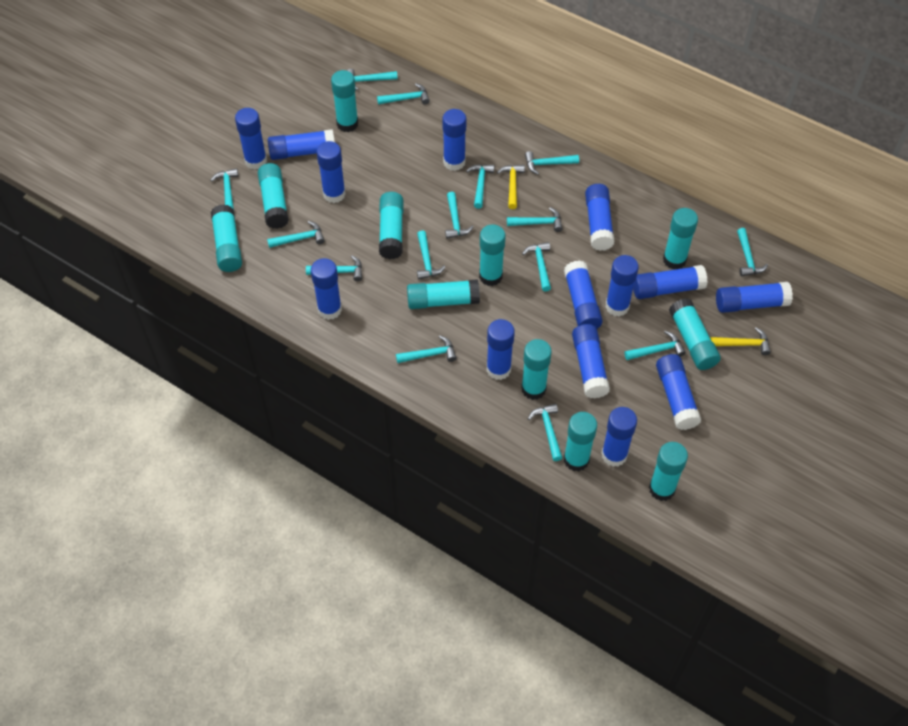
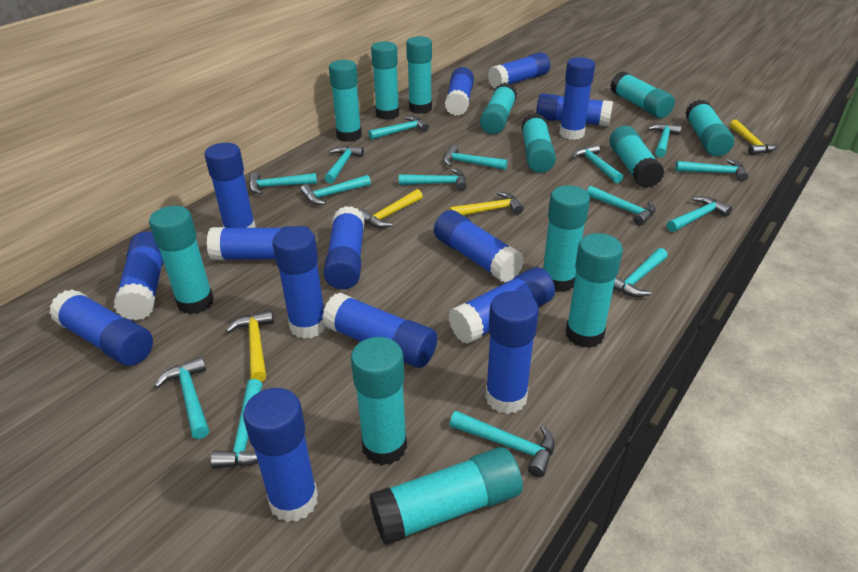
blue glue stick: [235,108,267,170] [268,129,335,160] [311,258,342,320] [317,141,346,203] [442,109,466,171] [487,319,515,380] [564,260,603,328] [572,324,610,399] [585,184,614,251] [601,407,637,467] [605,255,639,316] [633,265,708,299] [656,354,701,430] [716,282,793,313] = 14 -> [49,289,153,366] [114,231,164,321] [204,143,256,228] [207,226,309,260] [243,388,318,522] [272,226,326,339] [322,292,437,368] [323,206,365,289] [434,210,524,283] [445,67,474,116] [448,267,555,344] [485,291,539,414] [488,52,550,89] [536,93,613,127] [559,57,595,140] = 15
turquoise glue stick: [211,204,242,272] [258,163,289,229] [331,70,358,132] [379,192,403,259] [407,279,480,309] [479,225,505,286] [521,339,552,400] [564,412,597,471] [649,442,688,501] [663,208,698,269] [669,298,721,370] = 11 -> [149,206,214,314] [329,60,362,142] [351,337,407,465] [369,447,523,545] [371,41,399,120] [406,36,432,114] [480,83,517,134] [521,113,556,173] [543,185,590,292] [566,233,623,348] [609,126,665,188] [610,71,675,118] [685,99,734,156] = 13
yellow hammer: [497,165,525,209] [710,327,771,355] = 2 -> [226,310,274,382] [359,189,423,228] [449,192,524,216] [729,119,778,155] = 4

